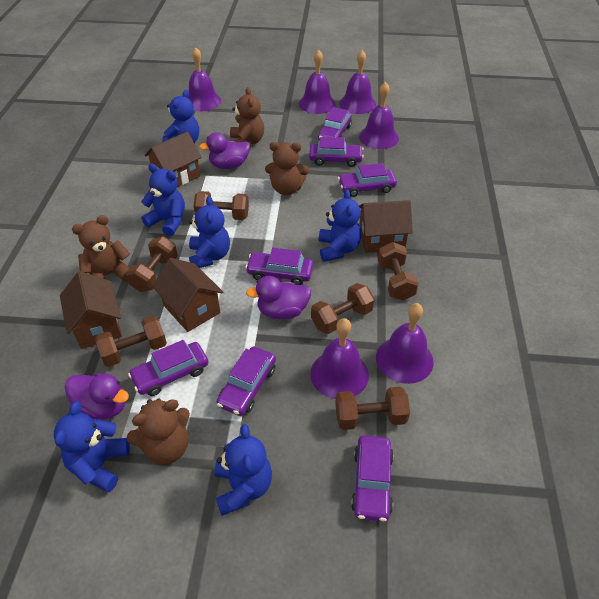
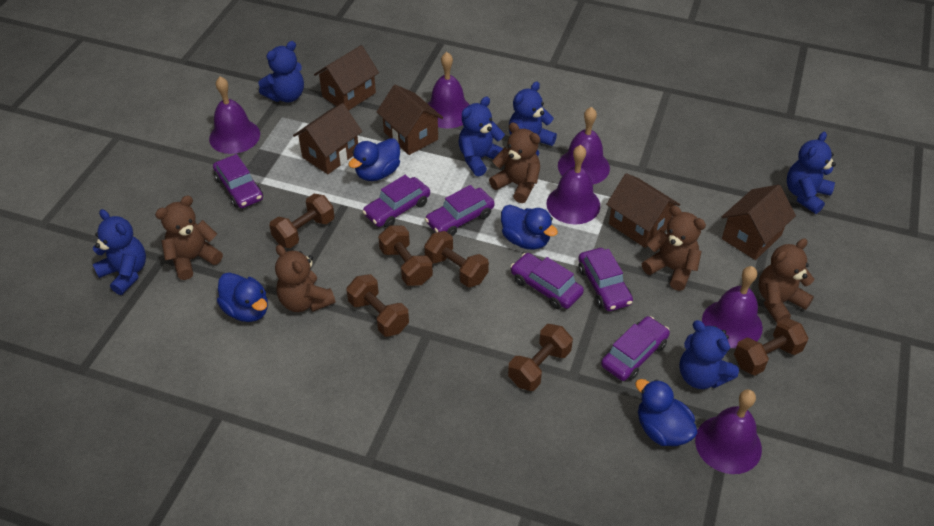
blue duck: none = 0 -> [217,273,268,322] [348,138,400,181] [501,205,558,250] [635,379,697,446] = 4
brown house: [60,271,122,349] [145,132,202,187] [152,258,223,332] [359,200,413,253] = 4 -> [293,103,362,174] [314,45,379,110] [377,85,443,155] [606,173,680,248] [722,185,796,260] = 5
brown teddy bear: [72,215,130,282] [127,398,190,464] [230,87,264,147] [265,142,309,195] = 4 -> [155,196,223,280] [275,245,335,312] [489,122,540,203] [642,206,706,291] [759,238,814,323] = 5
purple car: [128,340,208,396] [217,347,276,416] [245,248,313,285] [309,137,364,167] [318,107,352,140] [338,163,397,197] [351,435,394,522] = 7 -> [213,154,263,208] [362,175,430,228] [425,185,495,236] [511,253,584,309] [578,248,633,311] [601,316,670,381] = 6
purple duck: [65,373,129,420] [199,132,250,169] [246,276,311,319] = 3 -> none = 0

